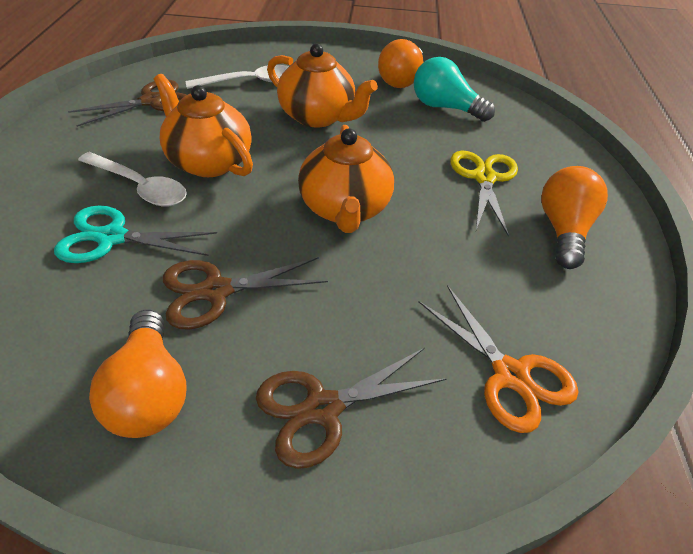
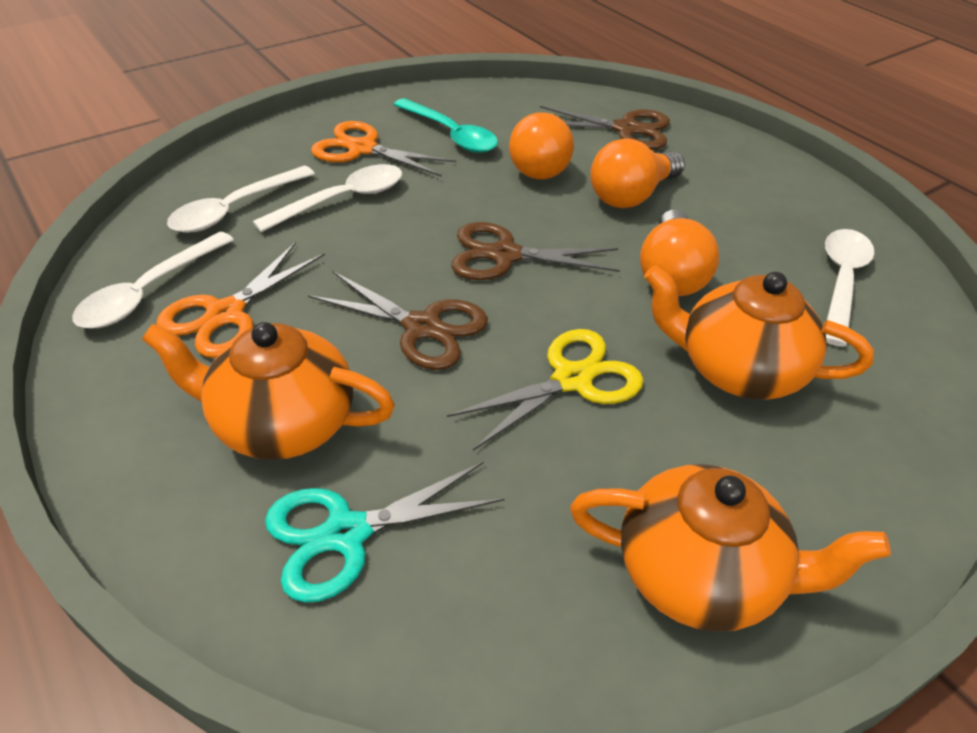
orange scissors: [418,285,578,433] = 1 -> [156,242,325,358] [311,121,456,177] = 2
turquoise light bulb: [414,57,495,122] = 1 -> none = 0
turquoise spoon: none = 0 -> [393,98,498,153] = 1
white spoon: [78,152,187,206] [185,65,289,89] = 2 -> [72,231,234,328] [167,166,315,233] [253,164,402,232] [825,229,874,347] = 4

